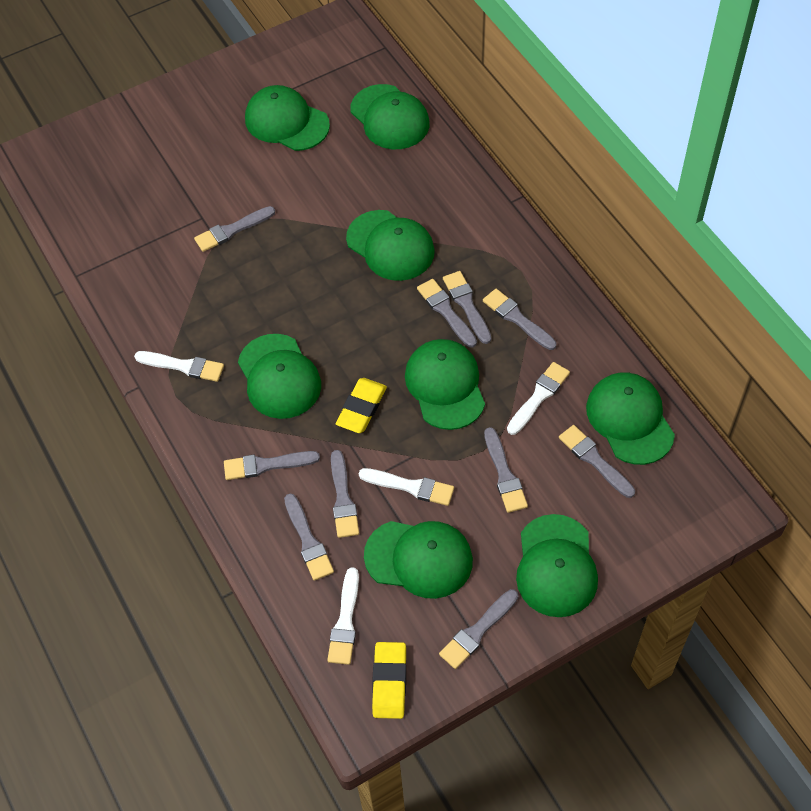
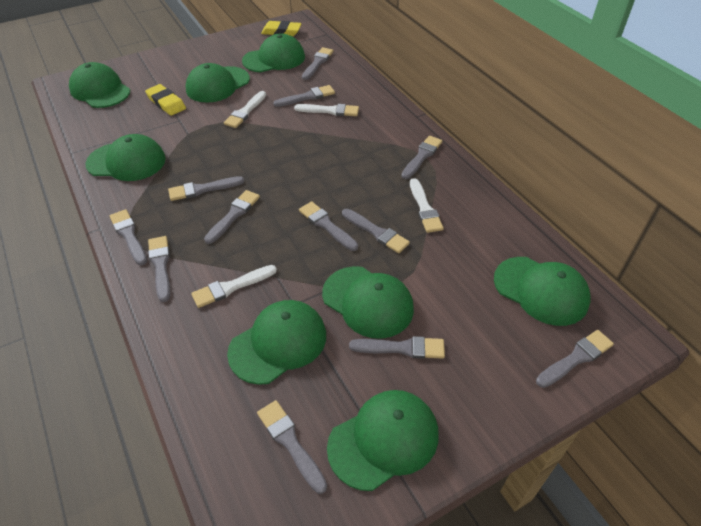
grey brush: [194,206,275,252] [224,451,320,480] [284,494,334,581] [331,450,359,538] [417,279,477,348] [439,589,518,669] [443,271,491,344] [483,289,556,350] [484,427,528,513] [559,425,635,498] = 10 -> [110,209,147,266] [148,236,170,302] [168,176,244,201] [204,190,260,244] [257,400,327,494] [273,85,335,107] [299,201,358,251] [302,47,334,80] [342,209,410,253] [349,336,445,359] [401,136,442,179] [536,330,614,388] = 12

